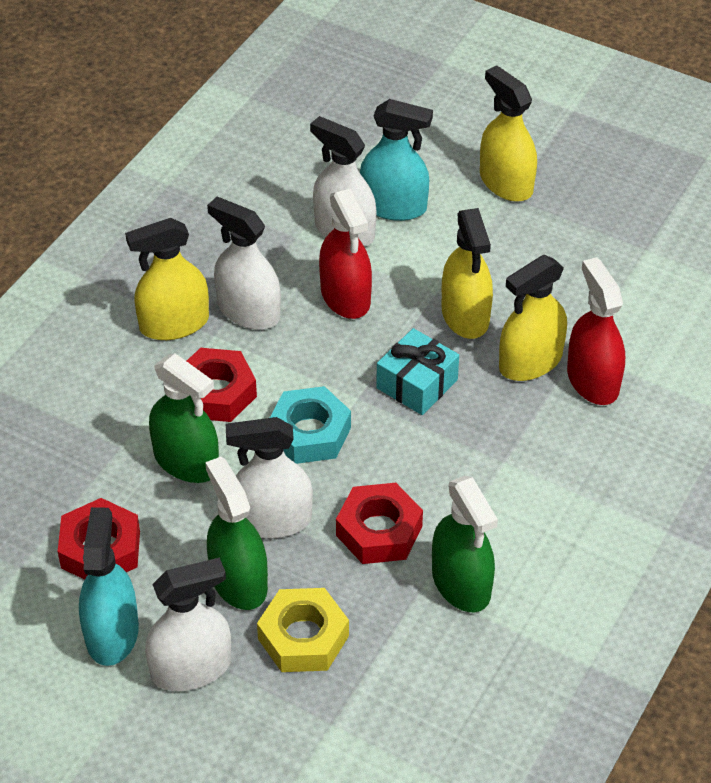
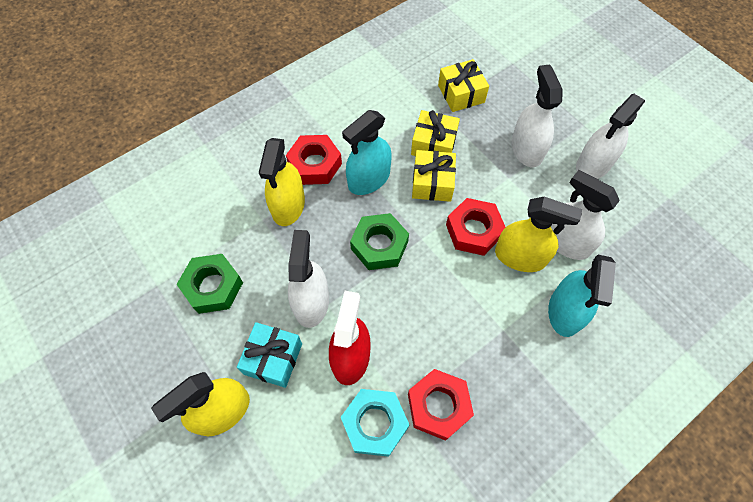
green nut: none = 0 -> [177,254,243,314] [350,213,409,270] = 2
green spray bottle: [149,353,219,483] [205,457,268,610] [432,476,498,612] = 3 -> none = 0
red spray bottle: [319,188,372,319] [567,257,625,405] = 2 -> [329,291,371,385] = 1
yellow gift: none = 0 -> [411,110,460,156] [412,150,456,202] [438,59,489,112] = 3
yellow nut: [257,588,349,672] = 1 -> none = 0
yellow spray bottle: [125,218,209,340] [442,208,493,339] [480,65,537,202] [499,255,567,381] = 4 -> [151,372,250,436] [259,138,305,226] [495,197,582,272] = 3

